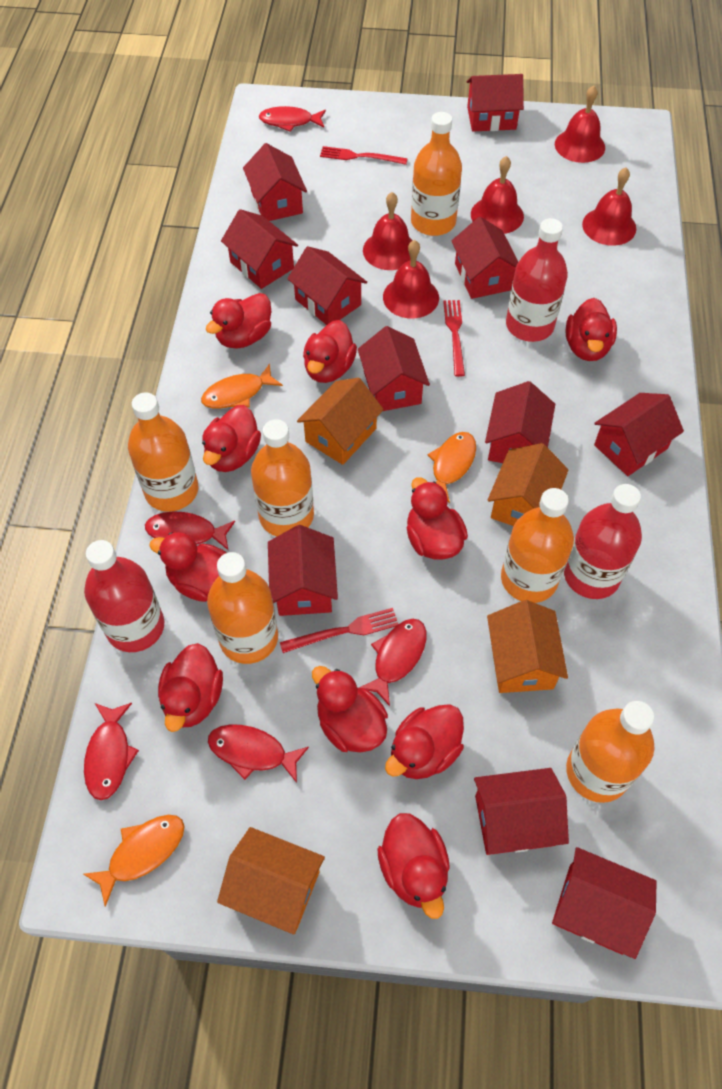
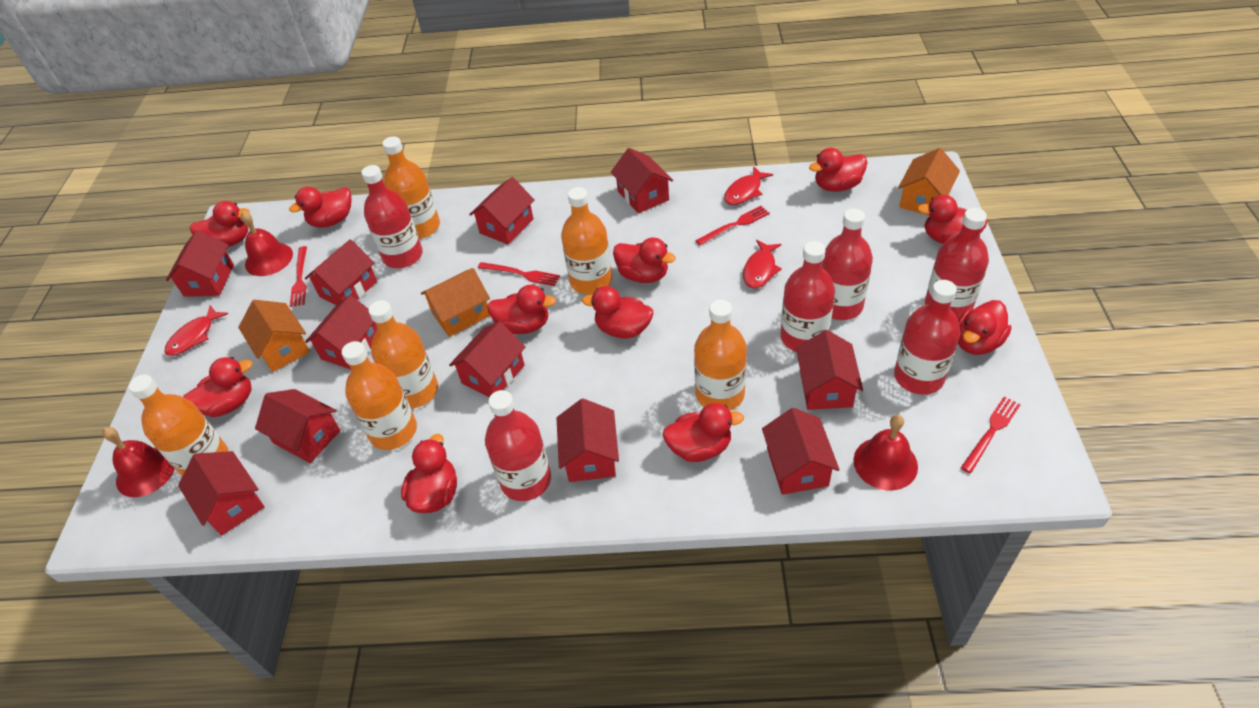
orange fish: [83,815,184,907] [201,364,283,409] [428,432,476,503] = 3 -> none = 0
orange house: [217,827,325,935] [297,378,384,465] [487,600,568,693] [488,443,568,526] = 4 -> [238,300,310,372] [421,268,490,337] [898,148,960,215] = 3
red bell: [363,192,413,270] [383,240,439,319] [471,156,524,234] [555,85,605,163] [582,168,636,246] = 5 -> [103,427,175,497] [241,211,293,276] [853,415,918,491] = 3
red bottle: [84,540,164,652] [506,218,568,342] [564,484,642,599] = 3 -> [361,165,423,268] [485,390,551,501] [781,241,835,352] [822,208,873,320] [894,280,960,395] [925,208,989,320] = 6
red duck: [149,532,227,602] [158,643,223,732] [202,405,261,472] [206,293,271,349] [303,320,357,383] [312,666,388,753] [377,813,450,919] [385,704,464,779] [407,477,468,560] [565,298,617,361] = 10 -> [183,357,253,417] [190,201,250,247] [289,187,352,228] [401,434,457,513] [487,285,556,334] [582,286,653,339] [613,237,676,283] [663,403,744,462] [809,148,868,192] [917,195,988,244] [958,300,1012,355] = 11
red fish: [84,703,139,800] [145,511,235,550] [208,724,309,783] [259,106,326,132] [359,619,426,706] = 5 -> [164,305,228,356] [724,166,773,205] [743,240,782,288] = 3
red fork: [280,608,398,653] [320,146,408,165] [443,300,465,377] = 3 -> [290,246,307,307] [478,262,560,286] [695,206,770,245] [961,397,1021,473] = 4

